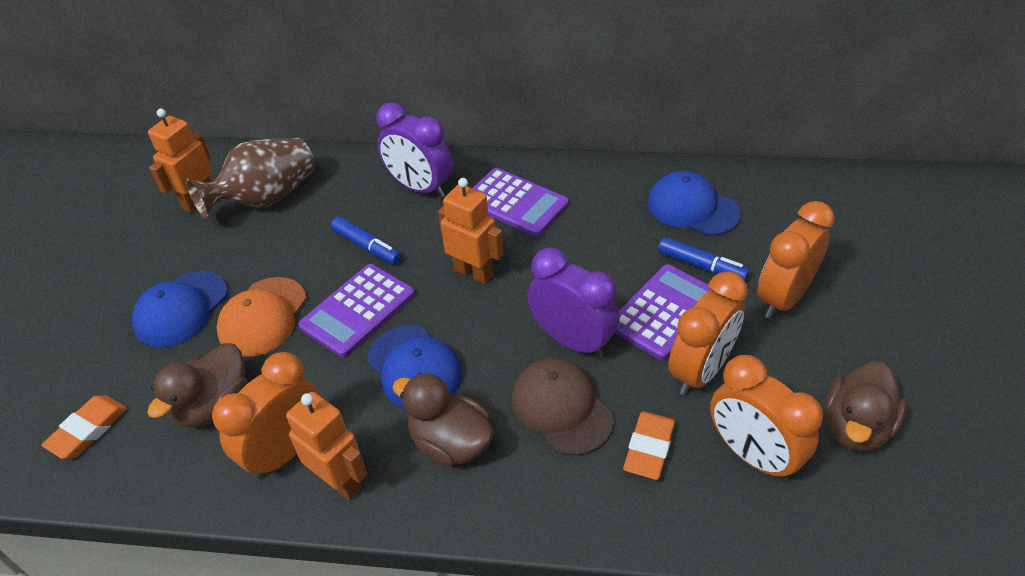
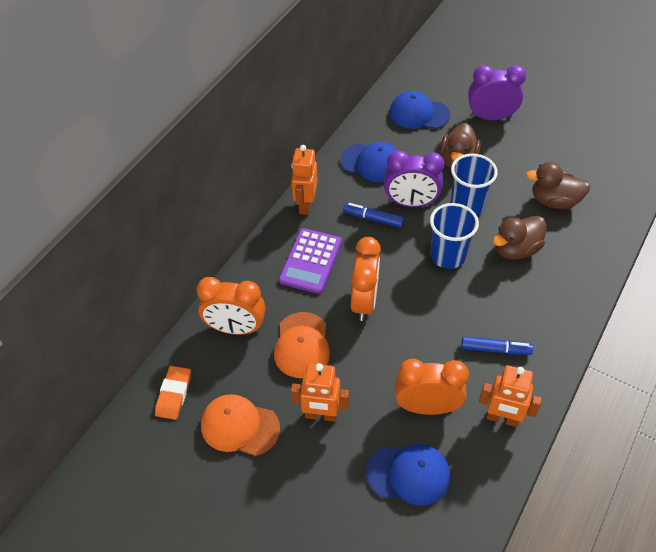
blue cup: none = 0 -> [430,203,479,269] [451,154,498,216] = 2
brown cap: [512,358,614,456] = 1 -> none = 0
brown vase: [186,138,315,218] = 1 -> none = 0
orange cap: [217,277,307,357] = 1 -> [201,394,280,456] [274,312,330,378] = 2
orange clock: [212,352,320,479] [668,271,748,396] [710,355,823,481] [757,201,835,319] = 4 -> [197,277,265,335] [351,237,381,321] [395,359,469,415] = 3
orange eraser: [41,395,127,459] [623,411,675,480] = 2 -> [155,366,191,420] = 1
purple calculator: [298,264,415,358] [473,168,569,237] [615,264,711,360] = 3 -> [279,228,342,294] = 1

